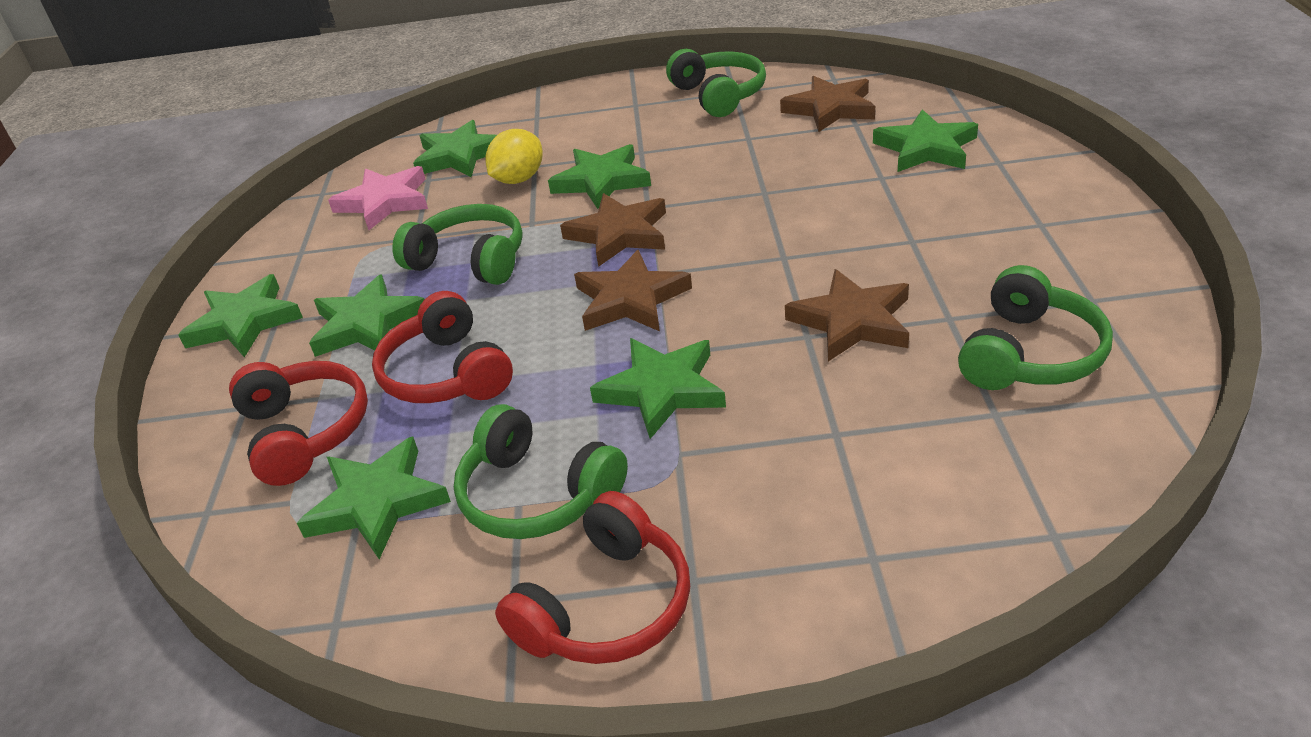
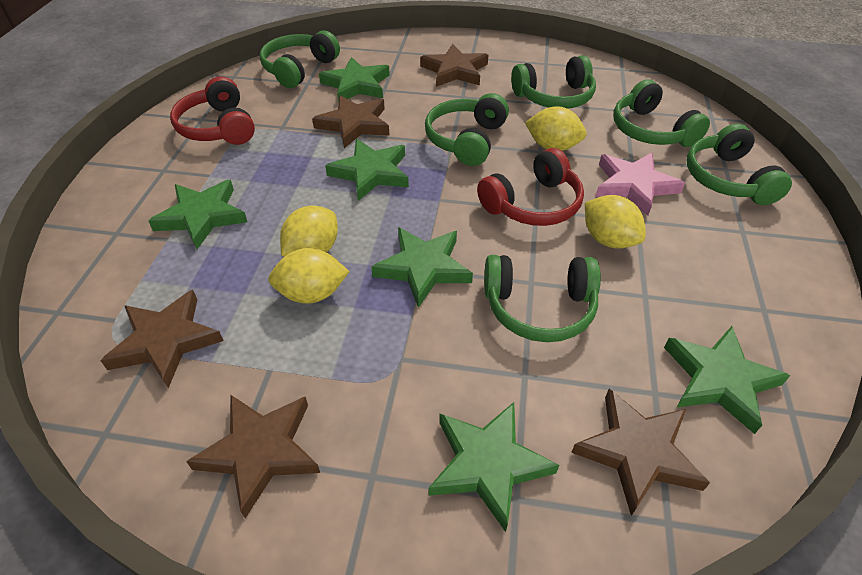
brown star: [560,193,666,267] [574,250,692,331] [780,76,875,132] [785,269,909,362] = 4 -> [100,290,224,388] [186,395,320,518] [312,95,390,148] [420,44,488,87] [571,389,710,516] = 5
green headphones: [392,204,523,285] [454,404,628,539] [666,49,766,117] [958,265,1113,390] = 4 -> [260,31,340,88] [425,93,509,166] [484,255,601,342] [511,55,596,109] [613,79,710,147] [687,123,792,205] = 6
green star: [178,274,303,357] [297,437,451,559] [309,274,425,357] [413,120,497,177] [548,144,651,209] [590,338,726,439] [873,109,978,172] = 7 -> [149,180,247,249] [319,57,390,100] [325,139,409,201] [371,227,473,308] [429,402,559,532] [664,326,790,434] = 6
red headphones: [229,361,368,486] [372,291,513,403] [495,491,690,664] = 3 -> [170,76,255,145] [477,148,584,226] = 2
yellow lemon: [486,129,543,184] = 1 -> [268,248,350,304] [280,206,338,256] [525,106,587,151] [585,195,646,249] = 4

